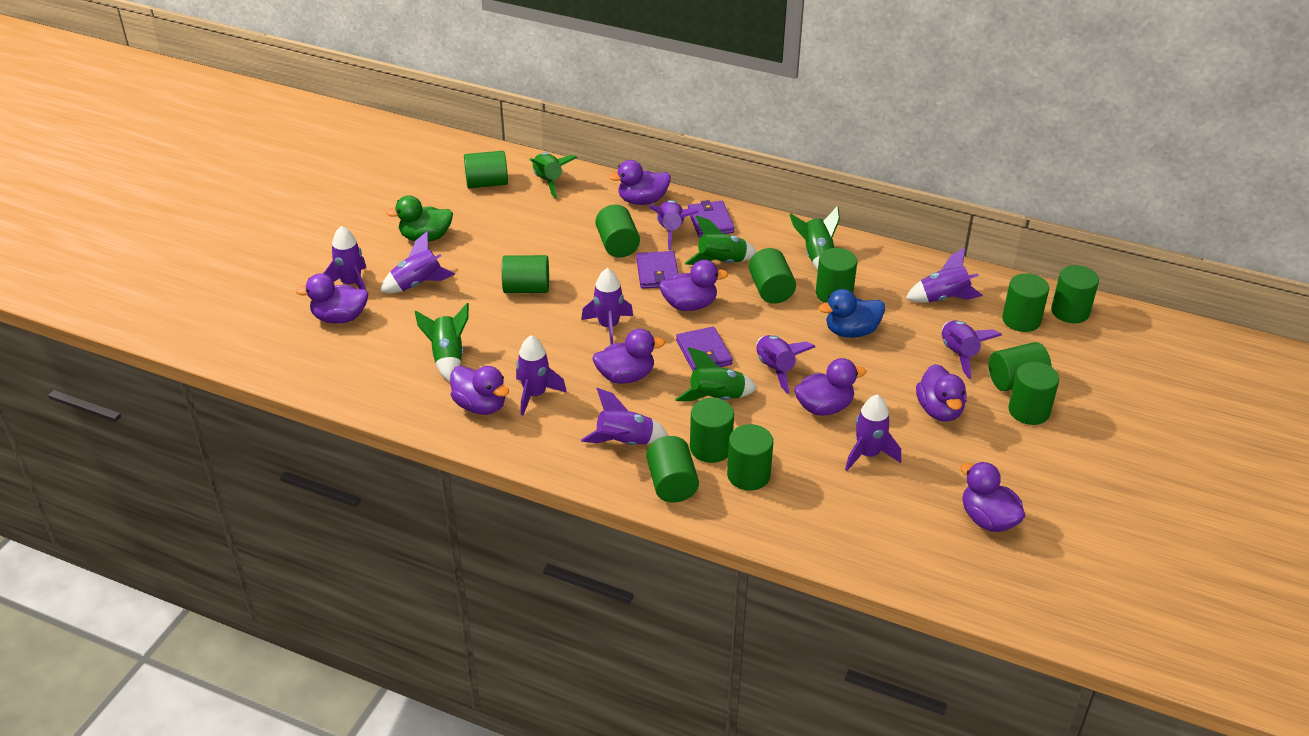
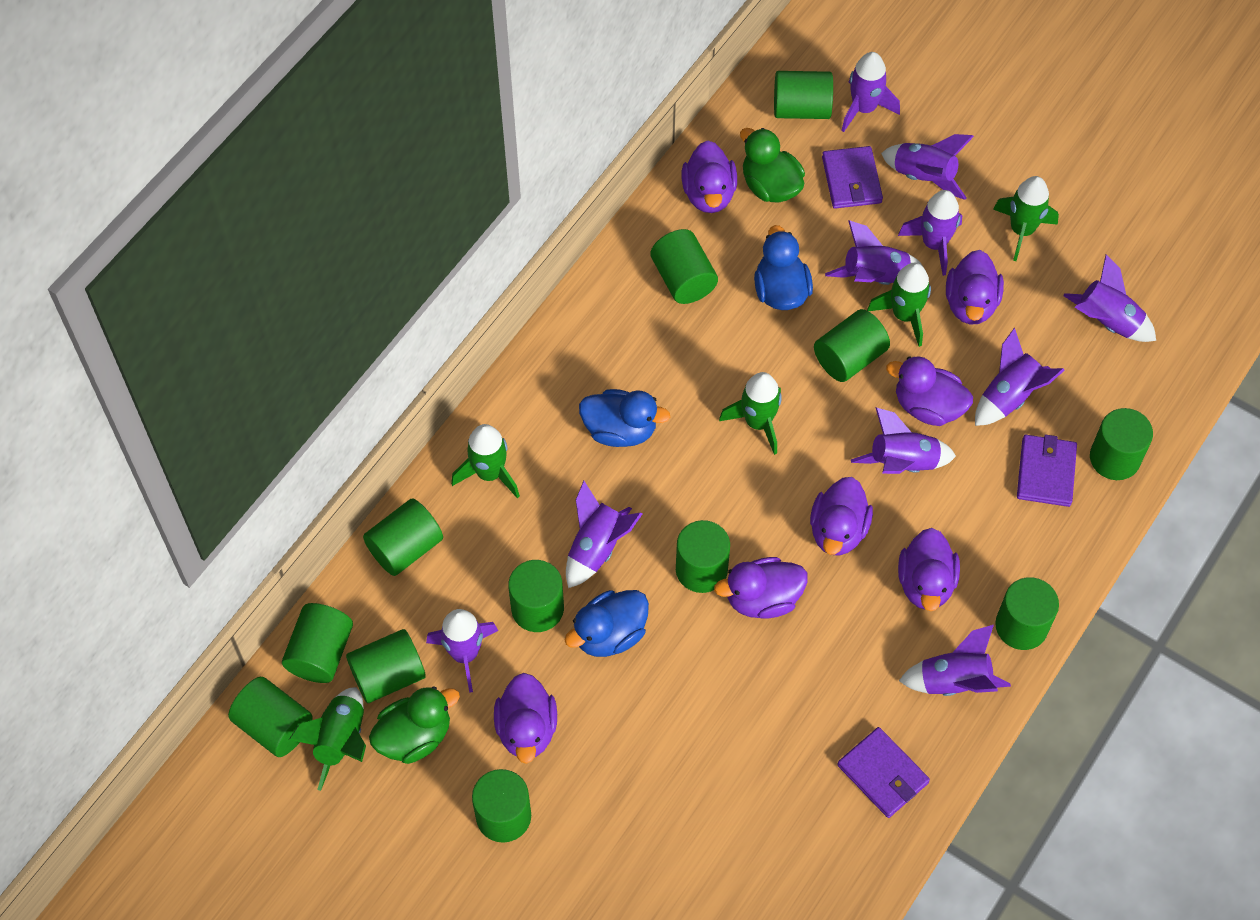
blue duck: [818,289,885,338] = 1 -> [565,590,649,657] [579,389,670,447] [754,225,813,310] = 3
green duck: [386,196,453,242] = 1 -> [369,686,460,764] [740,128,805,203] = 2
purple duck: [296,274,368,324] [450,366,509,415] [593,329,665,384] [609,160,671,205] [659,260,728,311] [794,358,866,416] [916,364,967,422] [960,462,1025,532] = 8 -> [494,673,557,764] [682,140,737,213] [714,557,808,618] [810,477,873,556] [886,356,973,426] [898,528,960,611] [946,250,1004,325] = 7

